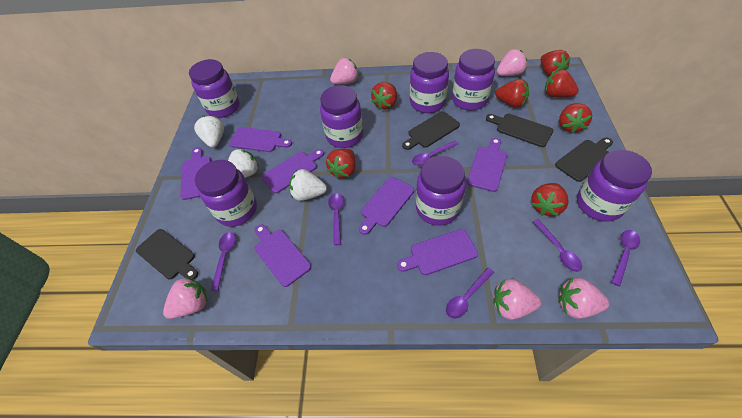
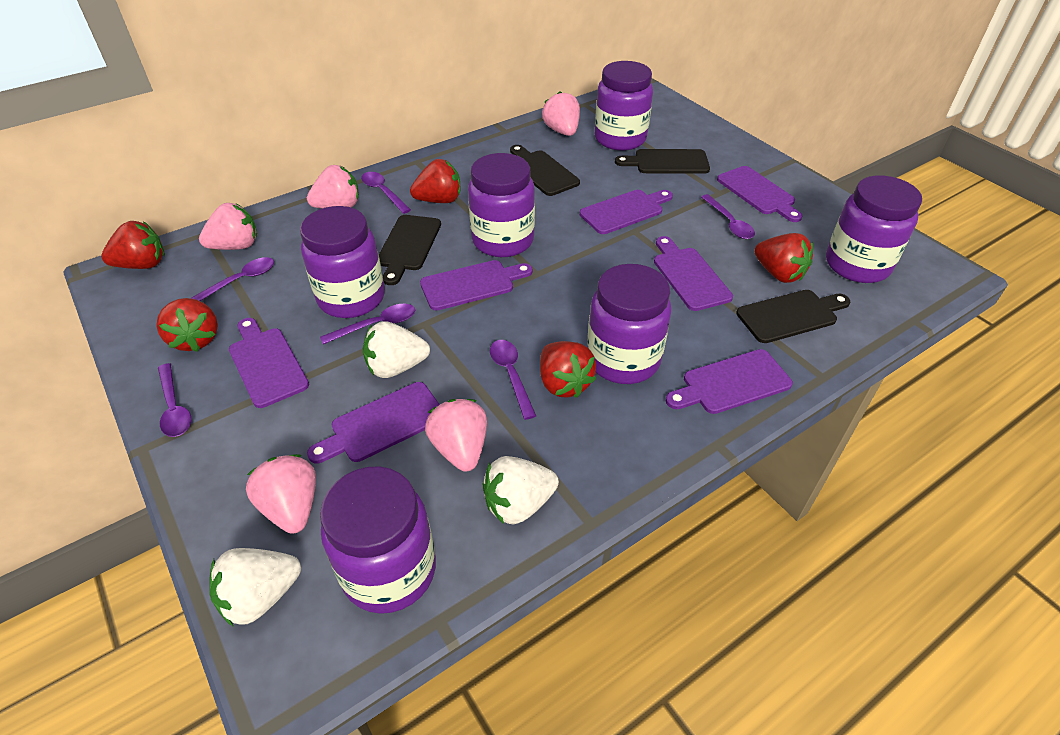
purple jar: [189,59,240,118] [195,160,257,227] [320,85,363,148] [410,52,449,113] [416,156,466,226] [452,49,495,111] [577,150,652,222] = 7 -> [300,206,385,318] [320,467,436,614] [468,153,535,257] [587,264,672,384] [595,61,653,151] [826,175,922,283] = 6
red strawberry: [326,148,356,179] [371,82,397,110] [495,79,529,108] [531,183,569,216] [541,50,571,76] [545,69,579,97] [559,103,592,133] = 7 -> [101,221,165,269] [156,298,218,352] [410,159,460,203] [540,341,596,398] [754,233,813,283] = 5

